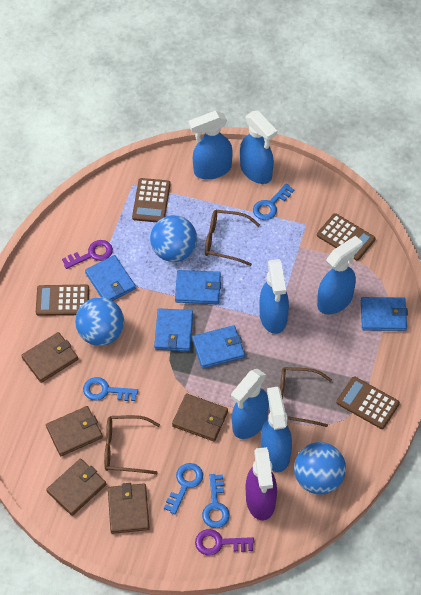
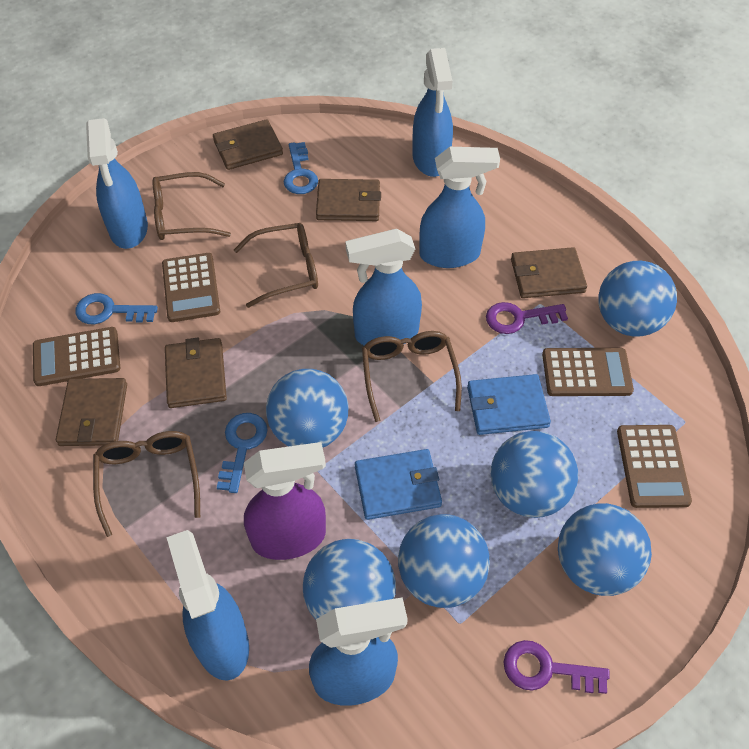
blue ball: [75,297,124,346] [150,215,197,262] [294,442,346,495] = 3 -> [266,369,348,447] [303,539,396,619] [398,514,490,608] [491,431,578,518] [558,503,652,596] [598,261,677,337] = 6
blue key: [83,377,138,401] [164,463,203,515] [202,474,230,528] [253,183,294,220] = 4 -> [75,293,158,324] [217,413,268,493] [283,142,318,194] = 3
blue wallet: [85,255,136,301] [154,308,193,351] [175,270,221,304] [192,325,245,369] [361,297,408,331] = 5 -> [355,449,442,520] [467,374,551,435] = 2
brown glasses: [104,415,160,474] [205,210,260,266] [280,367,332,427] = 3 -> [93,431,200,537] [153,172,231,240] [234,223,318,308] [362,331,462,422] = 4

